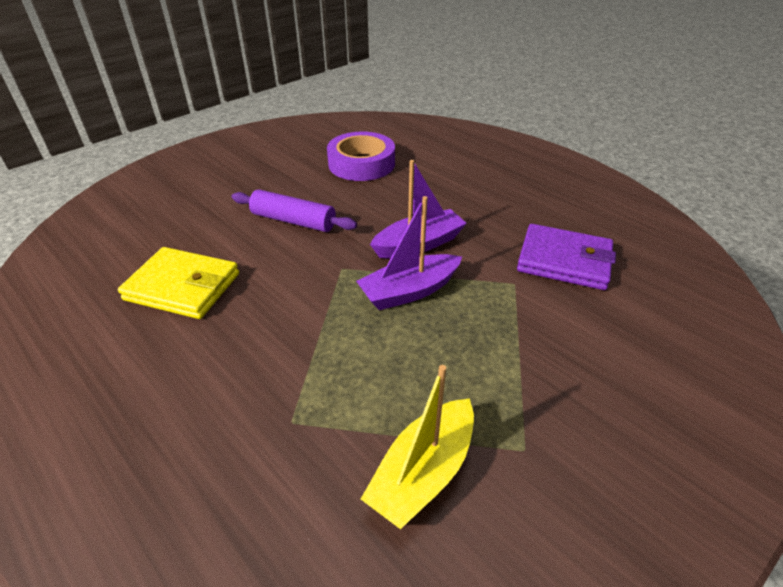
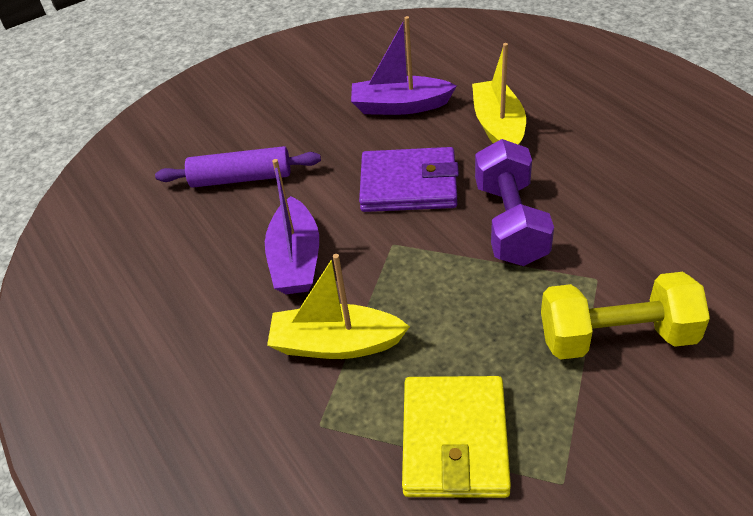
purple dumbbell: none = 0 -> [475,139,554,266] = 1
purple tape: [327,132,395,181] = 1 -> none = 0
yellow boat: [361,365,474,529] = 1 -> [267,254,410,359] [472,43,526,145] = 2
yellow dumbbell: none = 0 -> [541,272,710,360] = 1

